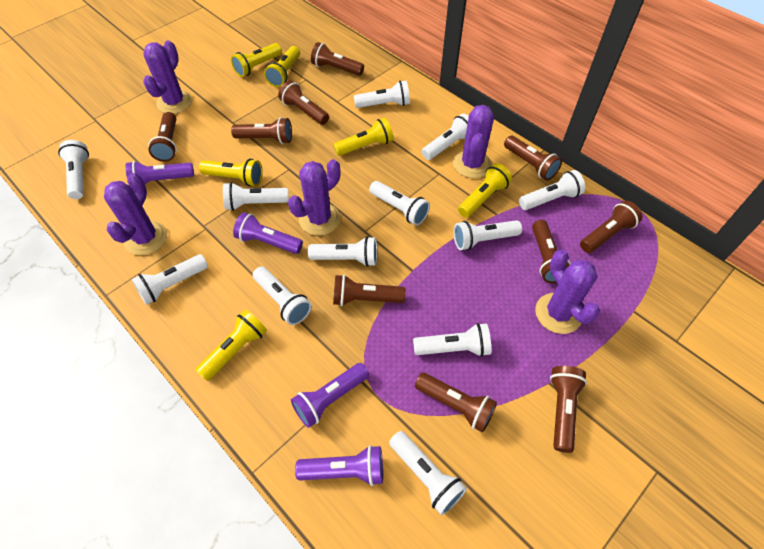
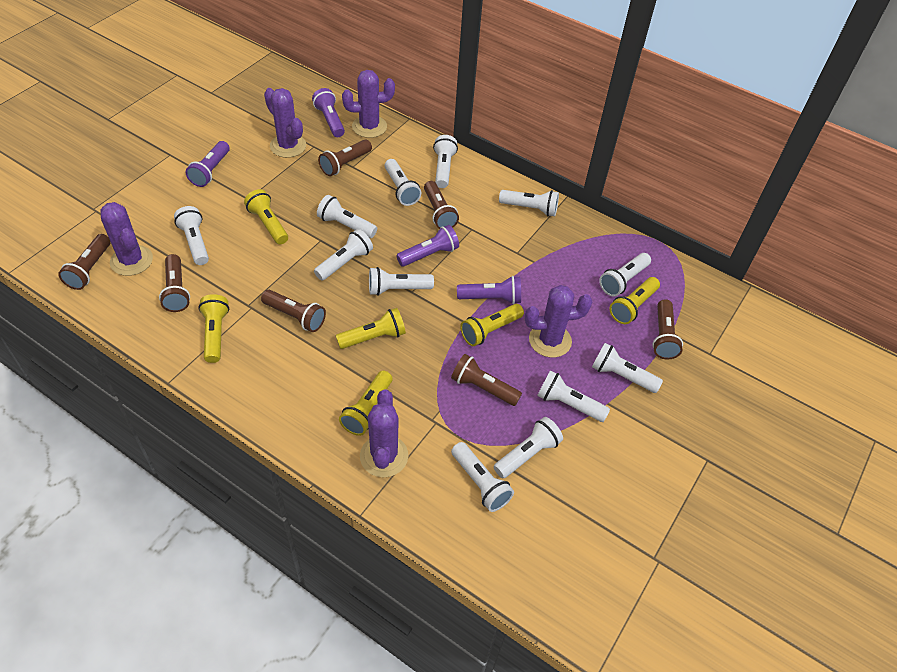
brown flashlight: [149,112,177,162] [231,117,292,144] [278,80,329,125] [311,42,364,76] [333,275,406,306] [415,373,497,433] [504,136,562,181] [532,220,571,283] [550,366,587,453] [580,201,642,253] = 10 -> [58,234,111,290] [159,254,190,312] [261,290,326,332] [318,139,372,176] [424,181,459,229] [451,354,522,406] [652,299,683,360] = 7

